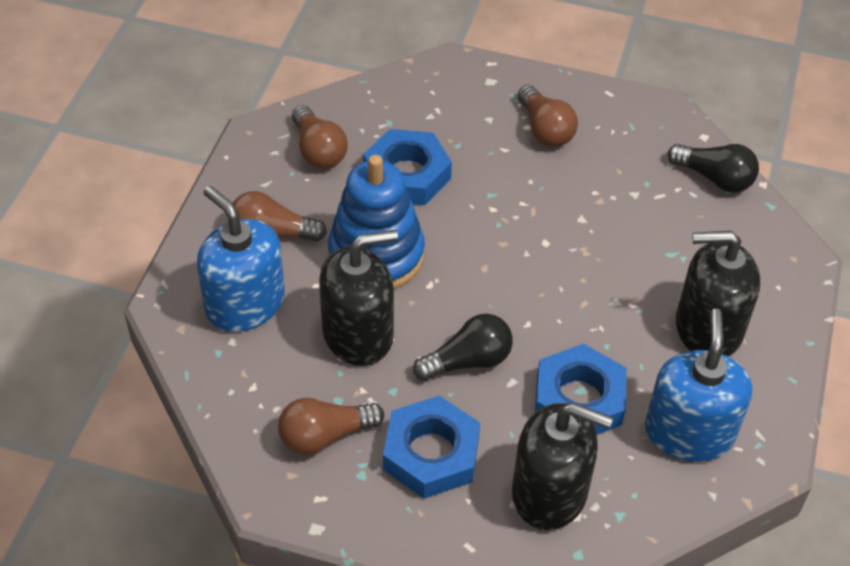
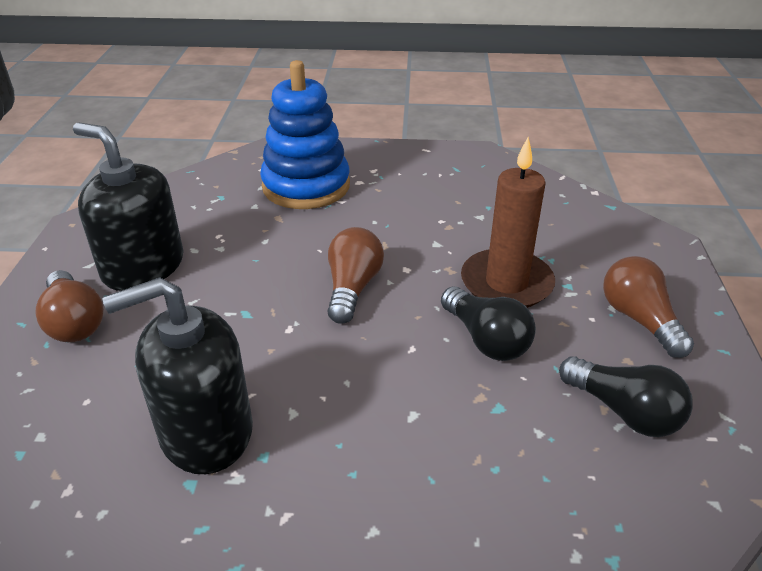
black soap dispenser: [319,230,398,366] [512,403,613,530] [676,231,760,356] = 3 -> [73,123,184,291] [103,277,253,474] = 2
blue nut: [363,129,452,205] [383,396,480,499] [535,343,626,435] = 3 -> none = 0
blue soap dispenser: [197,186,285,332] [645,309,752,462] = 2 -> none = 0
brown candle: none = 0 -> [461,137,555,308] = 1
brown light bulb: [233,191,327,242] [278,398,384,455] [292,105,348,169] [518,85,578,147] = 4 -> [36,270,104,342] [327,227,384,324] [603,256,694,358] = 3

